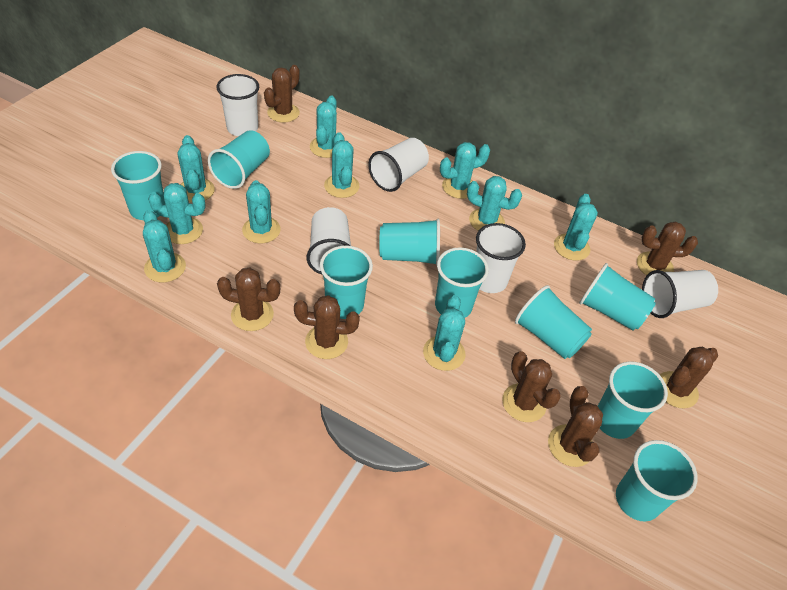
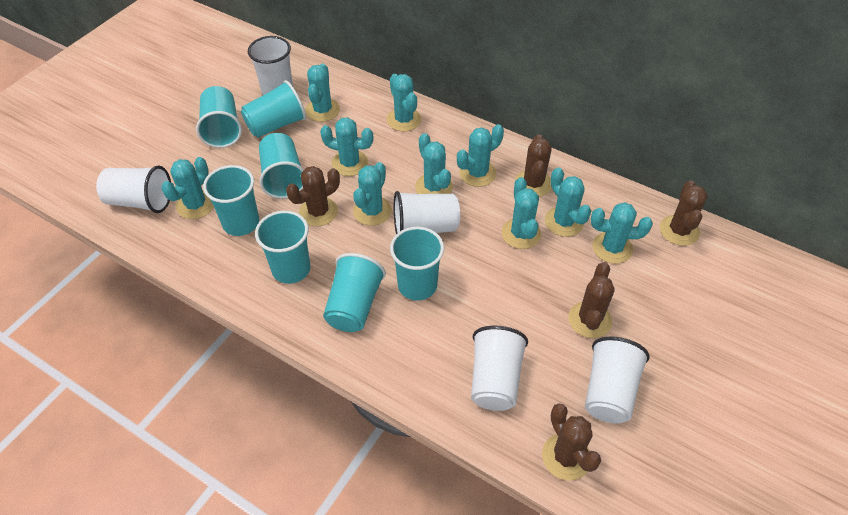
brown cactus: [217,267,280,331] [264,65,300,123] [294,295,360,359] [502,351,561,422] [548,386,603,467] [637,222,698,275] [660,347,718,408] = 7 -> [286,166,340,226] [515,134,552,197] [542,403,601,480] [568,262,615,338] [660,180,708,246] = 5
turquoise cup: [111,151,165,220] [208,130,270,189] [320,246,373,319] [379,219,440,266] [435,247,489,318] [515,285,592,359] [579,263,656,331] [598,361,668,439] [616,440,698,522] = 9 -> [196,86,242,148] [203,165,259,236] [241,80,306,138] [255,210,310,284] [259,133,304,199] [323,253,386,332] [390,227,444,301] = 7

